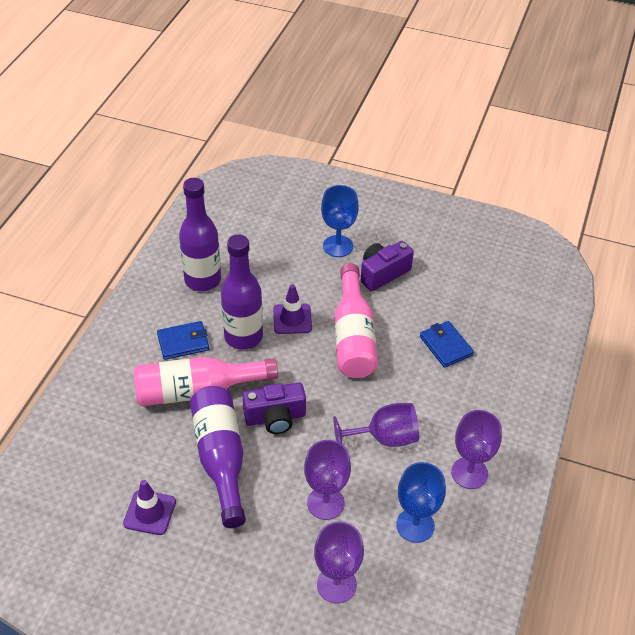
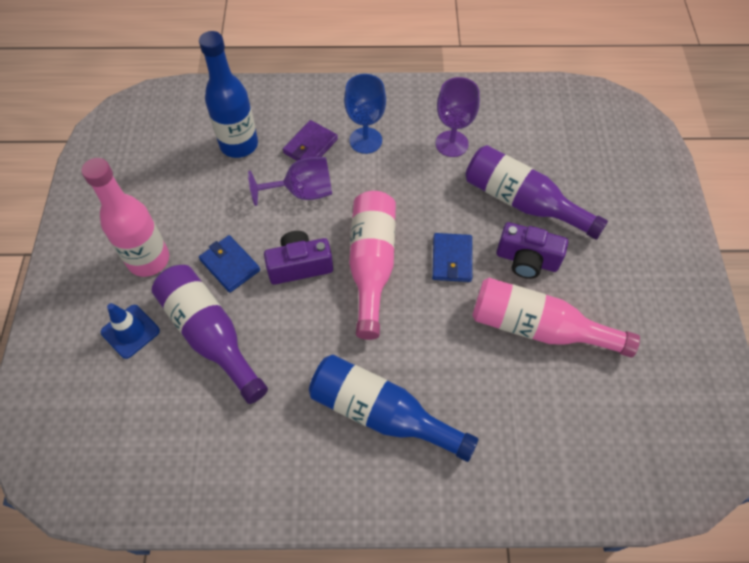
blue bottle: none = 0 -> [199,31,258,158] [309,355,478,462] = 2
blue goblet: [321,185,359,257] [396,462,446,543] = 2 -> [344,74,386,154] = 1
blue traffic cone: none = 0 -> [101,303,160,359] = 1
pink bottle: [133,357,278,406] [334,263,378,378] = 2 -> [81,158,169,277] [349,191,396,340] [472,278,640,358] = 3
purple bottle: [179,178,221,291] [190,386,246,528] [221,234,263,350] = 3 -> [152,265,268,404] [465,145,608,240] = 2
purple goblet: [304,440,351,520] [314,522,364,603] [333,403,419,447] [451,410,502,489] = 4 -> [248,157,332,206] [436,77,480,157] = 2
purple traffic cone: [123,480,176,535] [273,284,312,334] = 2 -> none = 0
purple wallet: none = 0 -> [283,120,338,161] = 1

